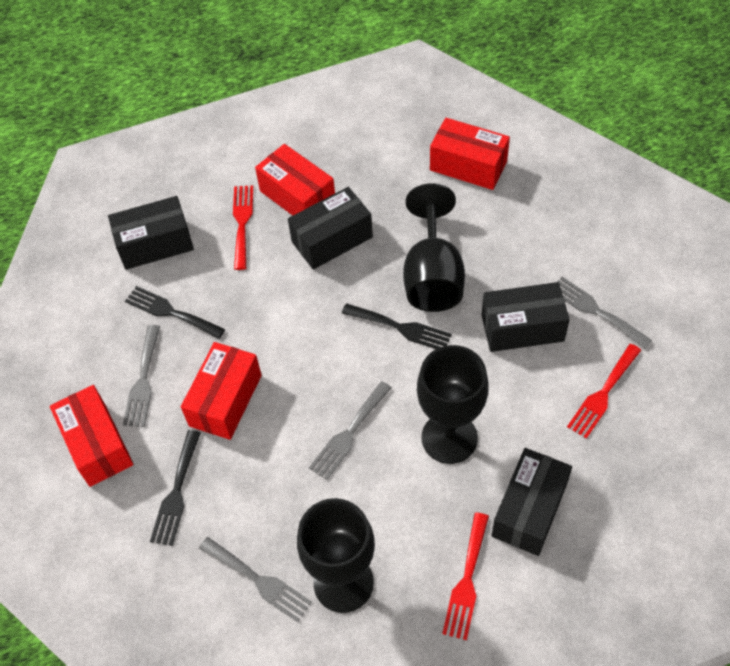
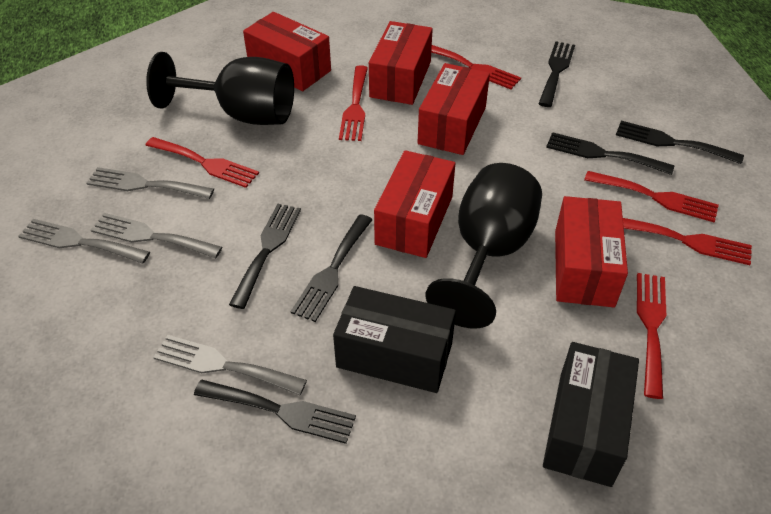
black box: [108,196,194,270] [288,187,373,270] [481,282,570,352] [492,448,572,556] = 4 -> [333,286,456,393] [543,342,639,487] = 2
black fork: [125,286,225,339] [150,430,201,546] [342,303,452,349] = 3 -> [194,380,356,444] [229,204,301,309] [290,214,373,322] [538,42,575,107] [546,132,674,175] [616,121,744,164] = 6
black goblet: [297,498,375,613] [403,183,465,312] [417,345,489,464] = 3 -> [146,52,294,125] [425,163,542,329] = 2
red box: [50,385,134,487] [181,342,262,440] [255,144,335,215] [430,118,510,190] = 4 -> [243,12,331,91] [369,21,433,105] [374,150,455,258] [418,63,490,155] [555,196,628,307] = 5
red fork: [233,185,253,270] [442,512,489,640] [567,344,641,439] = 3 -> [145,137,259,188] [339,65,368,141] [431,45,521,89] [584,171,719,222] [623,218,752,265] [637,273,666,399] = 6

